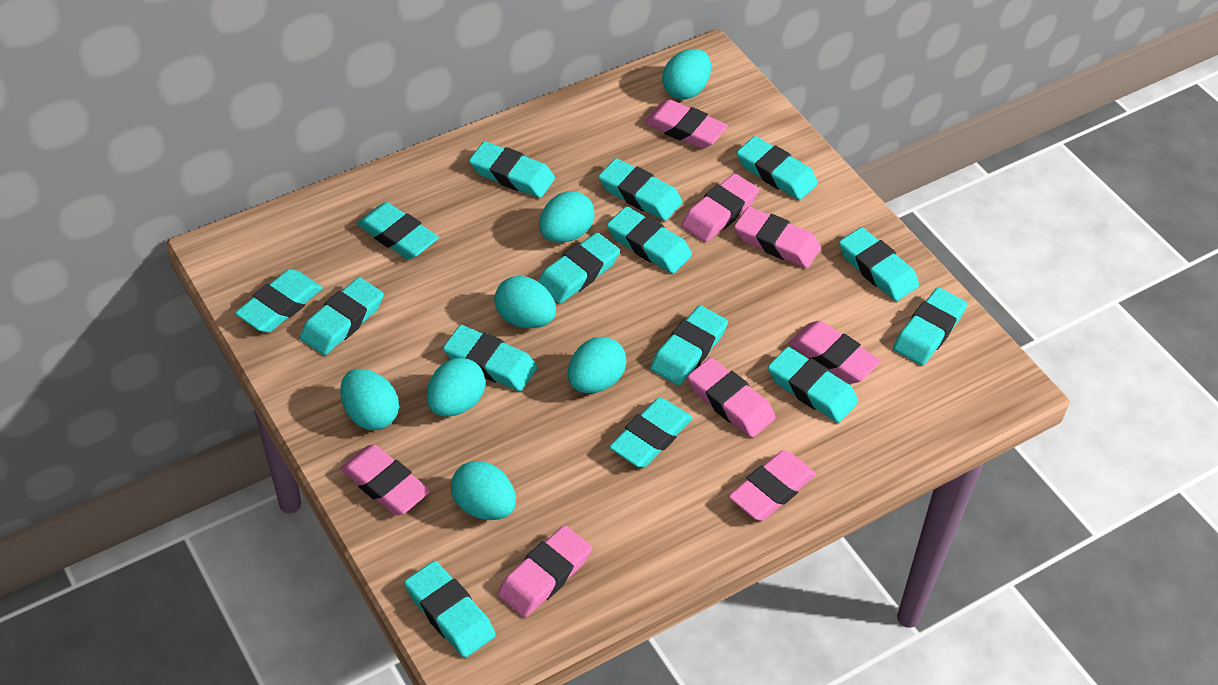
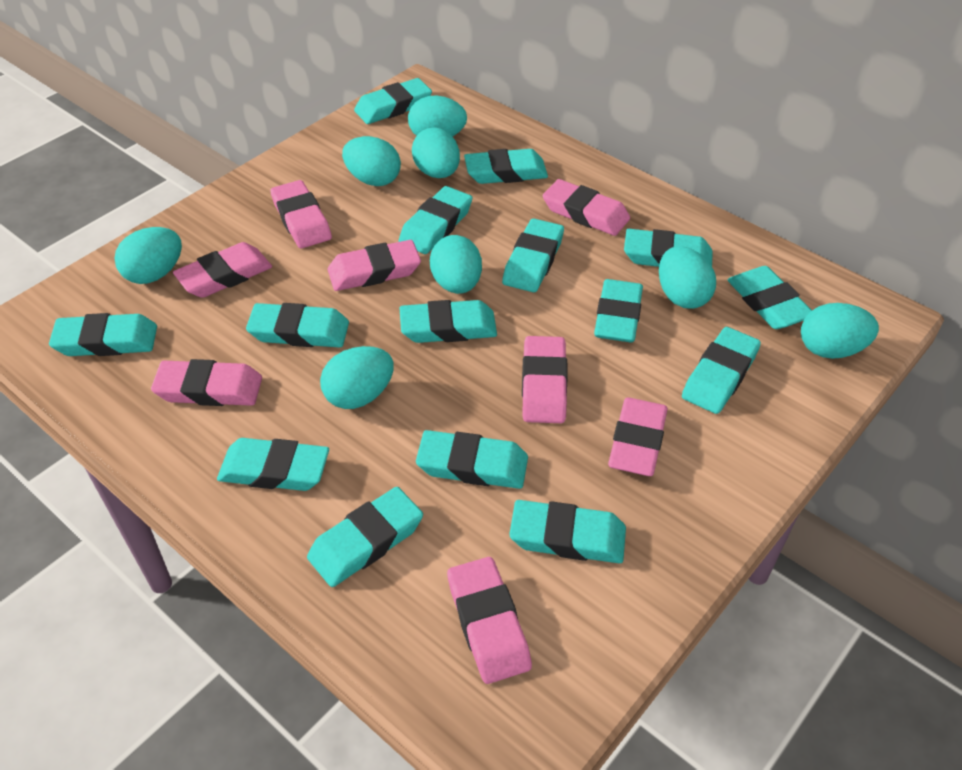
turquoise egg: [340,369,399,430] [426,358,485,417] [451,461,516,520] [494,276,556,328] [539,191,595,243] [568,337,627,393] [662,49,711,100] = 7 -> [115,227,182,284] [320,346,394,409] [342,136,401,186] [408,95,467,137] [412,127,460,178] [430,235,482,294] [659,246,716,309] [801,303,879,359] = 8

